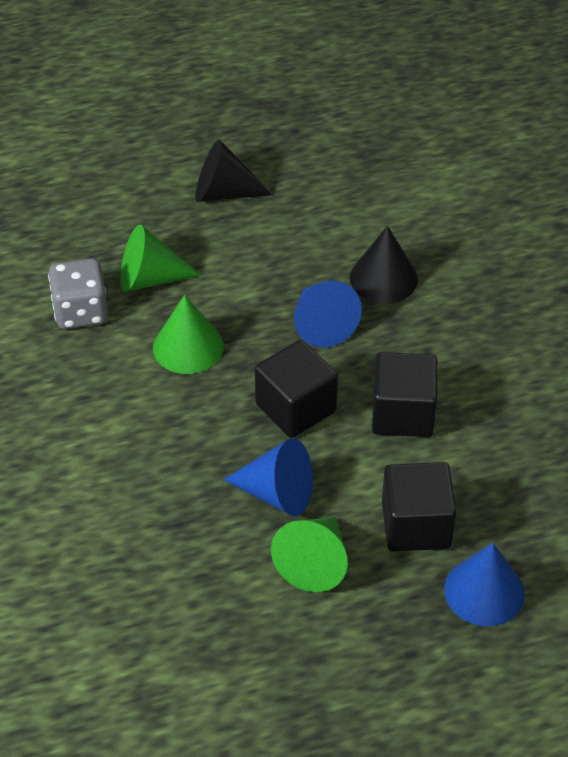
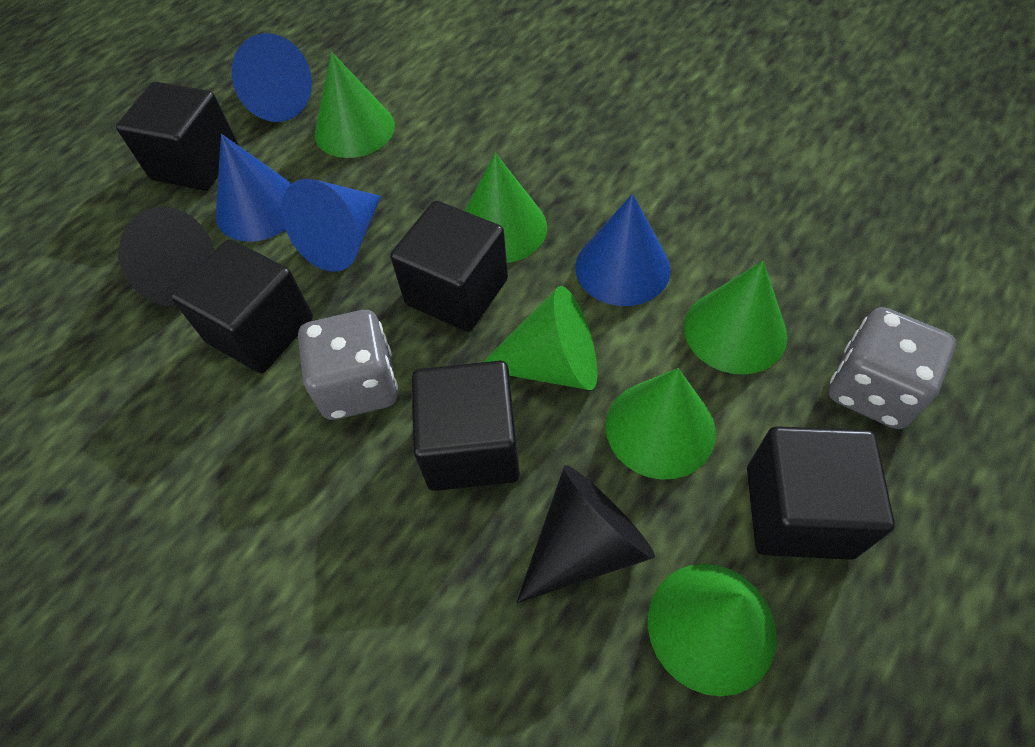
black cube: [255,340,338,438] [372,352,437,437] [382,462,457,552] = 3 -> [116,82,239,191] [171,239,313,373] [390,201,508,332] [412,361,520,491] [747,426,895,560] = 5
blue cone: [223,438,313,516] [294,281,362,348] [444,543,525,626] = 3 -> [216,134,292,242] [231,33,312,122] [282,179,381,272] [575,194,671,306] = 4
green cone: [120,225,201,292] [153,295,224,374] [271,517,348,592] = 3 -> [315,51,395,158] [464,153,547,263] [483,286,598,390] [606,368,716,480] [648,564,777,696] [684,261,787,375] = 6
grey dice: [48,258,108,329] = 1 -> [298,310,398,420] [829,307,956,429] = 2

